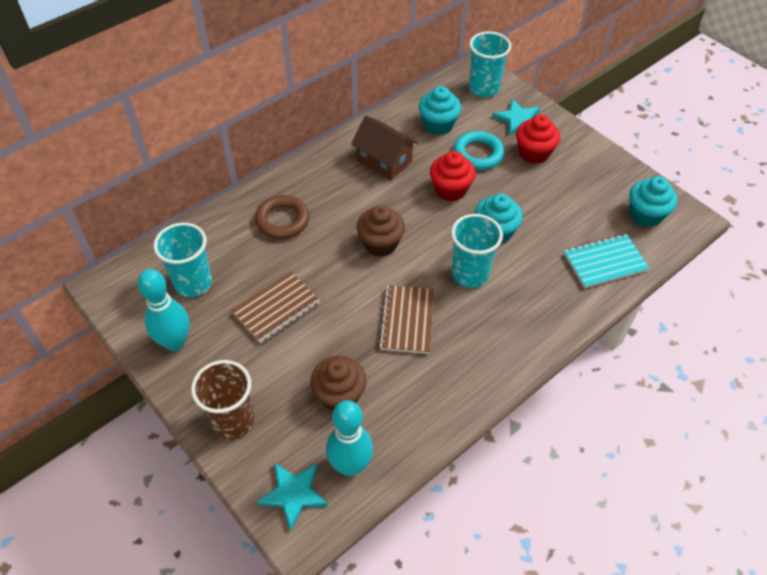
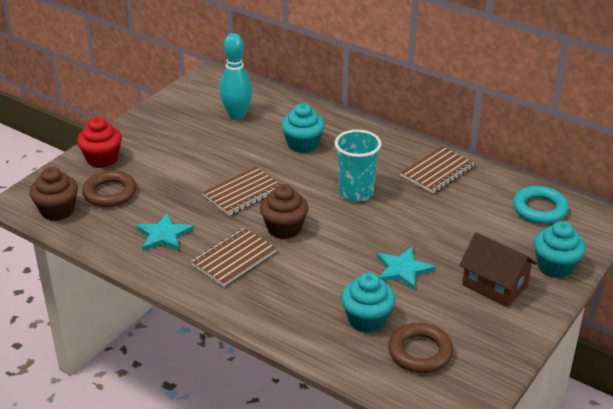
brown cup: [191,360,254,439] = 1 -> none = 0
brown notebook: [231,271,320,343] [378,285,434,354] = 2 -> [191,228,277,286] [202,166,281,216] [400,146,475,193] = 3
brown ring: [255,195,310,239] = 1 -> [82,170,137,207] [388,323,454,373] = 2
red cupcake: [430,151,476,201] [516,115,560,164] = 2 -> [77,117,122,168] = 1
turquoise bowling pin: [138,269,190,351] [326,400,373,476] = 2 -> [220,33,252,120] = 1
turquoise cup: [154,223,212,297] [451,214,503,288] [469,31,511,97] = 3 -> [335,130,381,202] = 1
turquoise notebook: [564,234,650,288] = 1 -> none = 0

